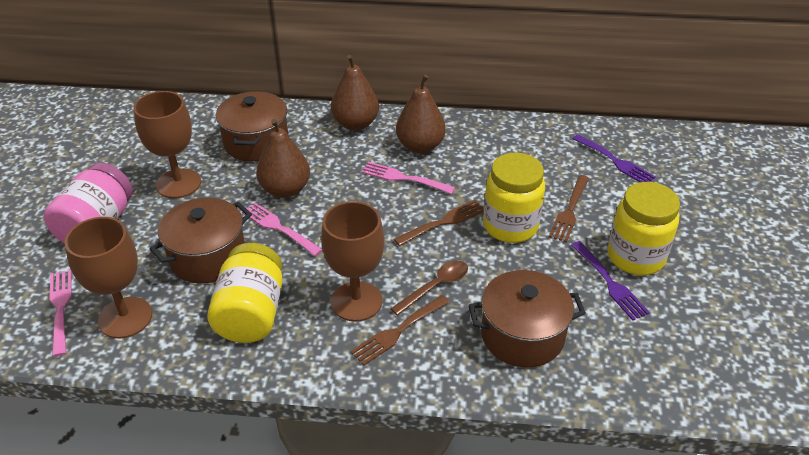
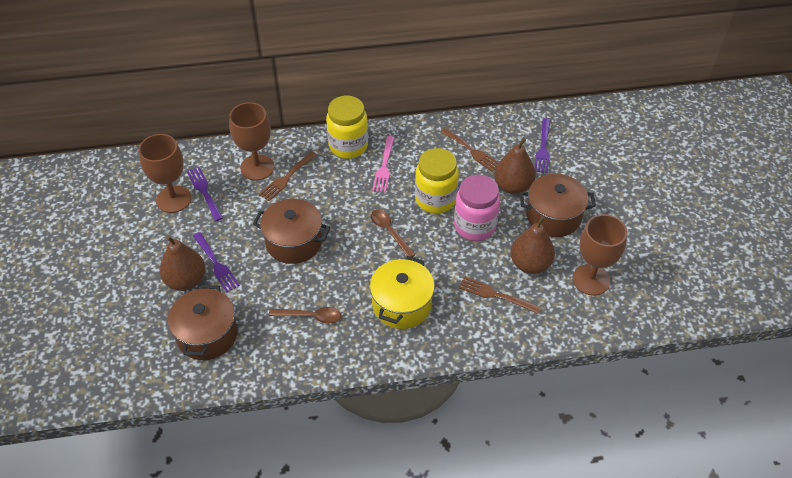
brown spoon: [391,260,468,316] = 1 -> [269,307,341,323] [371,210,416,257] = 2
pink fork: [49,270,72,357] [241,202,322,256] [361,162,455,194] = 3 -> [372,136,395,193] = 1
purple fork: [571,241,650,321] [572,134,656,182] = 2 -> [187,167,223,221] [193,232,240,293] [535,118,550,173] = 3
yellow jar: [207,243,283,343] [483,153,545,243] [608,182,680,275] = 3 -> [326,96,368,159] [415,148,459,214] = 2
yellow pot: none = 0 -> [370,256,435,329] = 1

